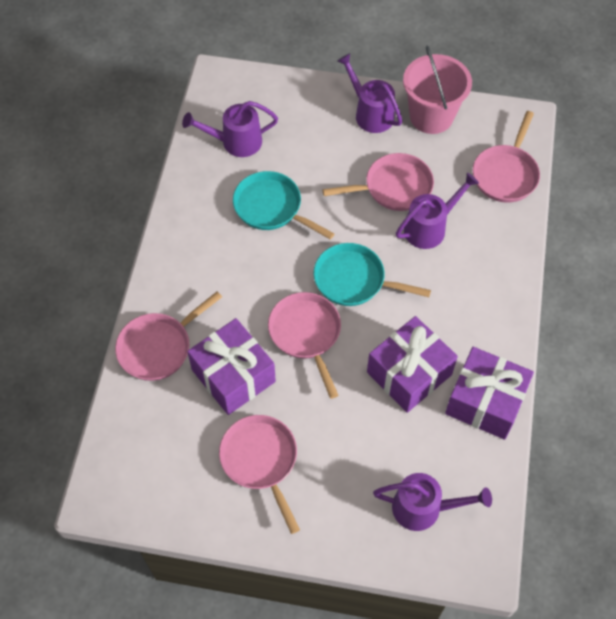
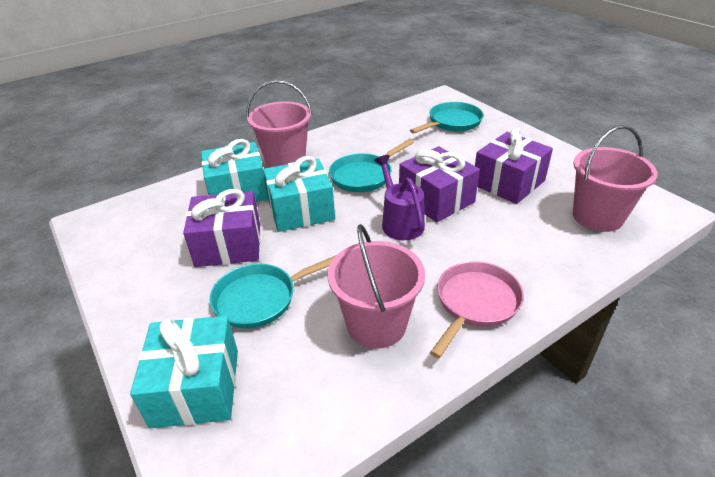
pink bucket: [403,45,472,134] = 1 -> [246,80,312,168] [328,224,425,349] [573,125,658,232] = 3
pink pan: [115,291,222,381] [219,415,300,534] [268,292,341,399] [322,153,434,211] [473,111,540,203] = 5 -> [430,261,524,358] = 1
purple watering can: [182,101,278,157] [337,53,402,133] [373,473,492,531] [396,172,479,249] = 4 -> [374,155,425,240] = 1
turquoise gift: none = 0 -> [130,316,238,428] [201,139,268,202] [263,156,335,232] = 3
turquoise pan: [233,171,335,239] [313,243,431,306] = 2 -> [210,255,336,329] [329,139,414,192] [410,102,484,134] = 3

